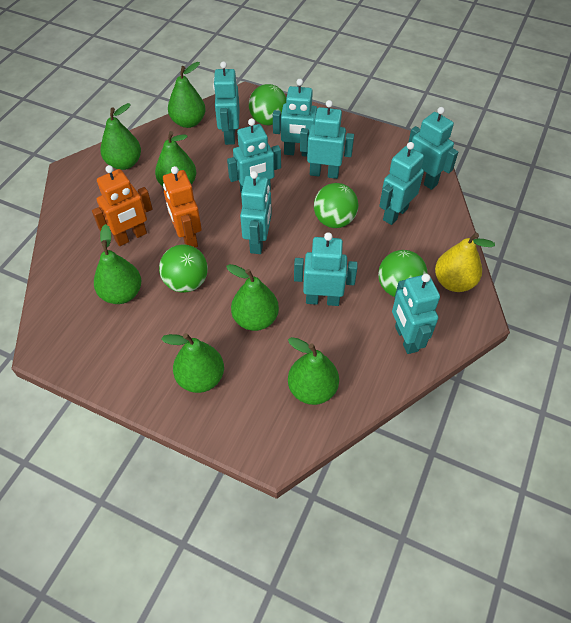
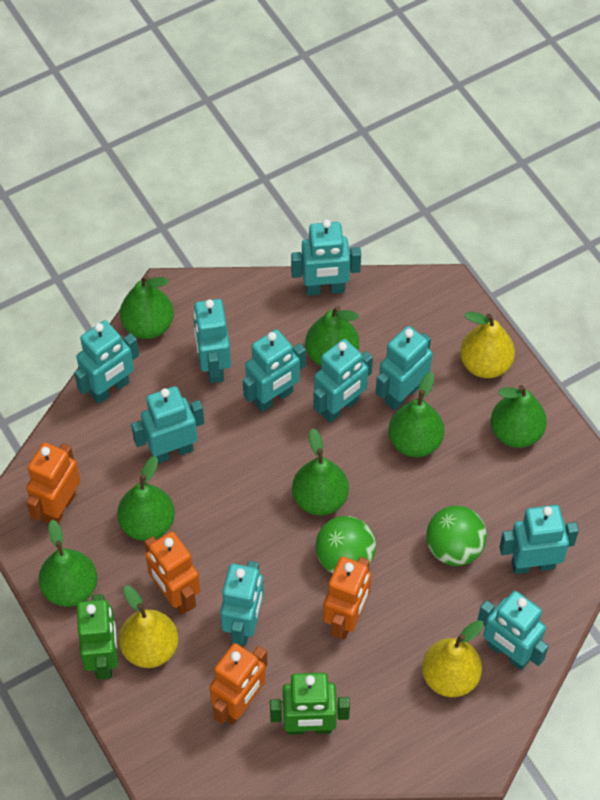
green ball: [159,244,208,293] [249,84,286,125] [314,183,358,228] [378,250,427,297] = 4 -> [316,516,376,573] [426,506,487,566] = 2
green robot: none = 0 -> [77,594,118,680] [270,673,350,735] = 2
orange robot: [92,165,153,246] [163,166,202,248] = 2 -> [26,442,80,524] [145,531,200,614] [209,643,267,724] [323,557,372,639] = 4
turquoise robot: [213,61,240,145] [227,118,281,192] [240,171,272,254] [273,79,317,157] [294,232,358,306] [300,100,354,179] [379,142,424,225] [392,274,440,354] [408,107,458,190] = 9 -> [74,320,139,404] [131,386,204,463] [193,299,231,383] [220,561,264,645] [243,329,306,412] [291,219,361,296] [313,339,373,423] [376,326,432,410] [478,591,549,670] [500,505,579,574] = 10
yellow pear: [435,233,495,292] = 1 -> [119,585,178,668] [422,620,484,697] [460,312,515,378] = 3

